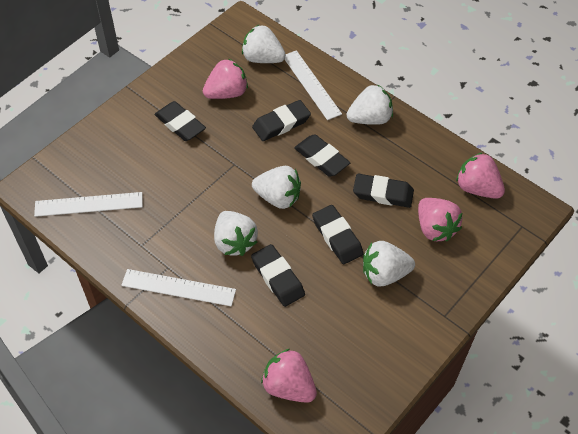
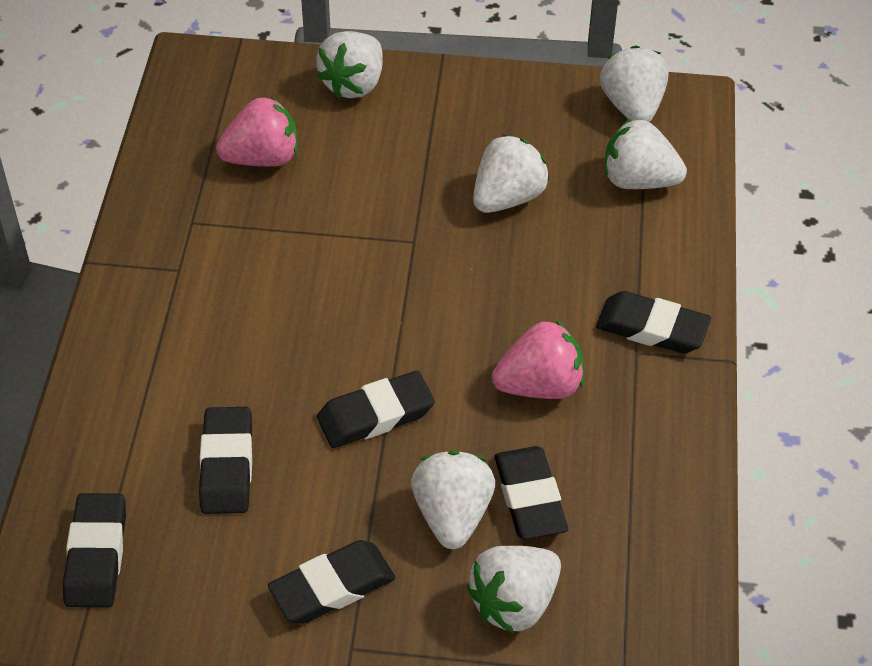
pink strawberry: [203,59,248,99] [261,349,317,403] [418,198,462,241] [456,152,505,199] = 4 -> [216,96,298,167] [492,321,584,399] = 2
white ruler: [34,192,143,217] [121,269,236,306] [284,50,342,120] = 3 -> none = 0
white strawberry: [214,211,258,256] [242,25,286,63] [252,166,301,209] [347,84,393,125] [363,241,415,286] = 5 -> [316,31,383,98] [411,451,495,549] [466,546,561,633] [473,134,550,213] [600,45,668,122] [605,119,687,189] = 6

